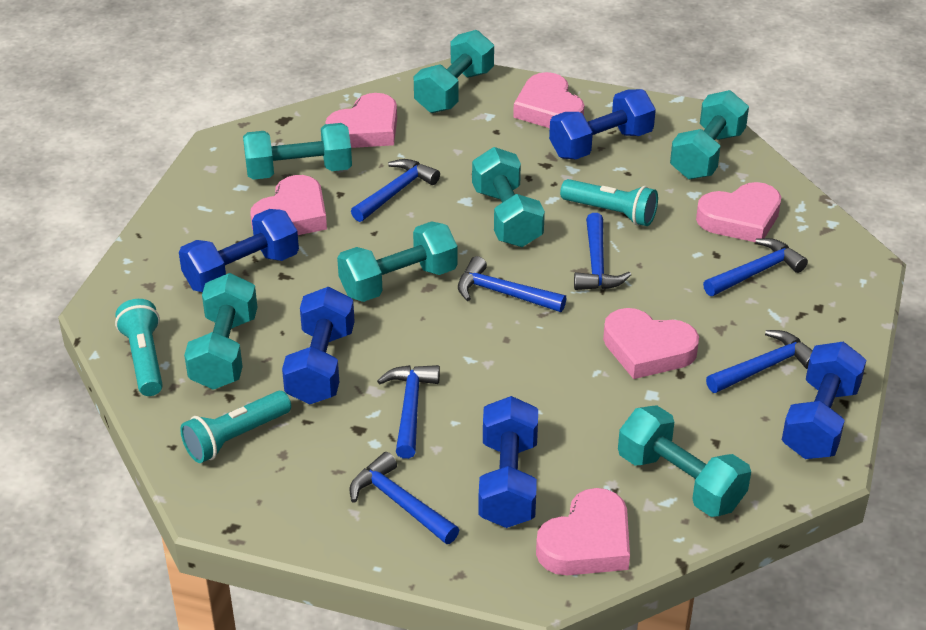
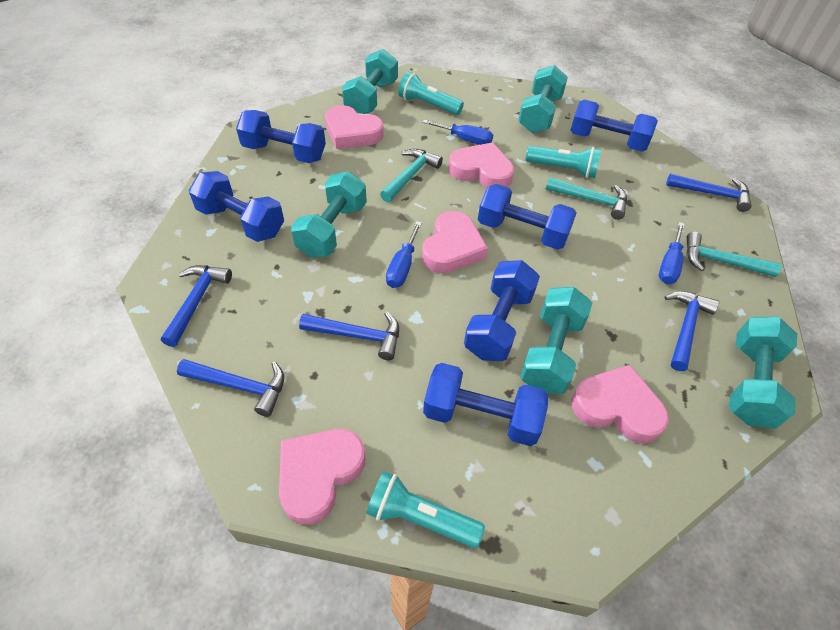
blue dumbbell: [179,209,299,292] [282,287,355,405] [478,396,538,528] [549,89,656,159] [782,342,866,459] = 5 -> [189,171,284,242] [236,110,326,163] [423,363,548,446] [464,260,540,361] [478,184,577,250] [571,100,658,152] = 6
blue hammer: [349,452,459,544] [351,159,440,222] [377,365,440,459] [458,256,567,312] [574,213,631,290] [703,238,808,296] [706,330,813,393] = 7 -> [161,265,232,347] [177,359,284,417] [299,312,399,360] [664,291,719,371] [666,173,752,212] = 5
blue screwdriver: none = 0 -> [386,221,422,288] [423,119,493,145] [659,222,685,284] = 3
pink heart: [250,175,327,235] [325,93,397,148] [513,72,584,128] [536,488,630,575] [603,308,699,379] [696,182,781,242] = 6 -> [279,429,365,525] [325,105,384,149] [422,211,488,273] [448,142,514,188] [571,365,669,444] = 5
turquoise dumbbell: [184,273,257,390] [243,123,352,180] [337,221,458,302] [414,30,494,113] [472,147,545,247] [618,405,751,517] [670,90,749,180] = 7 -> [291,171,367,258] [342,49,398,114] [518,65,568,133] [520,287,592,394] [729,317,797,428] = 5
turquoise hammer: none = 0 -> [380,149,443,202] [546,177,627,220] [687,232,781,277] = 3

